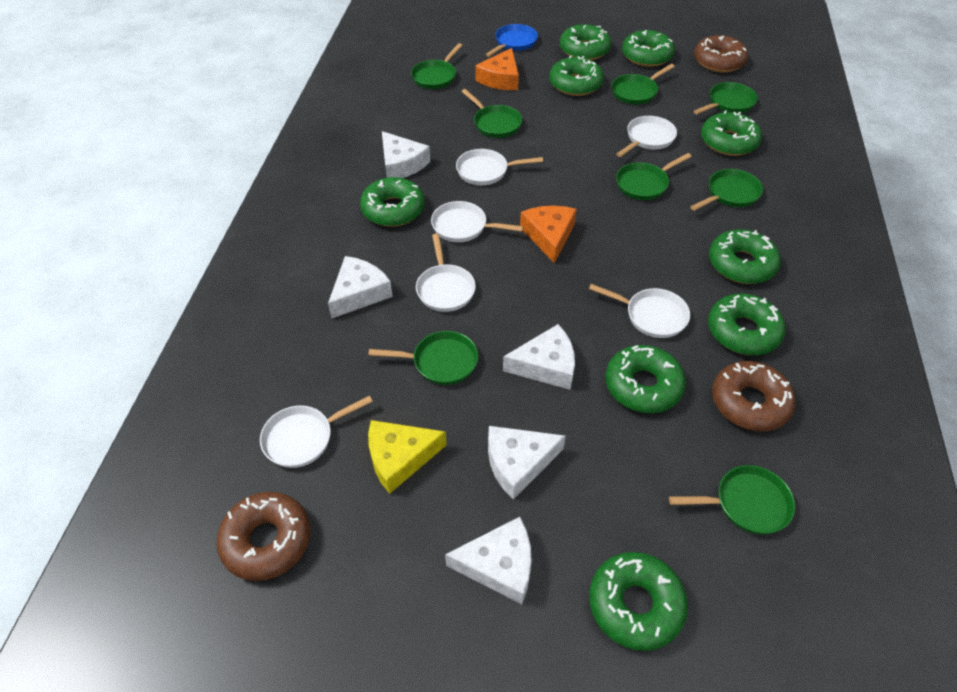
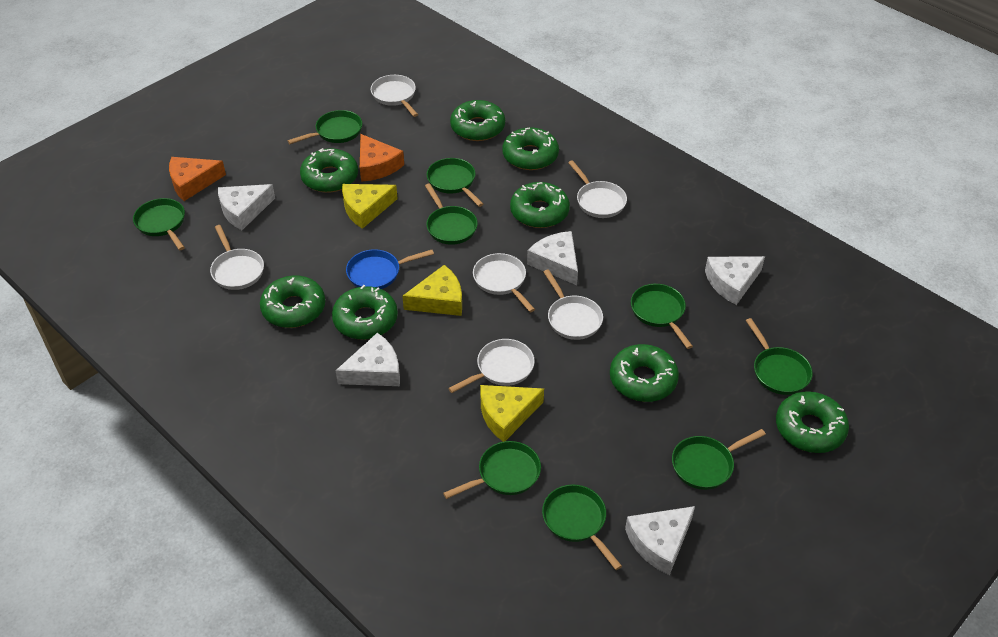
brown donut: [216,492,310,581] [694,35,748,72] [712,361,796,431] = 3 -> none = 0
green donut: [360,177,425,227] [549,55,604,96] [560,24,611,60] [589,552,688,651] [606,345,686,413] [622,30,675,67] [701,110,762,156] [708,294,785,355] [709,229,781,284] = 9 -> [260,276,325,328] [300,148,358,193] [332,285,398,340] [450,100,505,141] [502,127,559,170] [510,182,570,228] [610,344,679,402] [776,391,849,453] = 8
green pan: [368,331,478,385] [411,43,463,89] [461,89,522,138] [612,64,675,104] [616,153,692,200] [669,465,795,535] [690,169,763,211] [694,82,758,114] = 8 -> [133,198,185,250] [288,110,362,144] [425,183,478,245] [427,158,483,207] [443,441,541,499] [542,484,622,570] [631,284,693,349] [672,429,766,490] [746,318,813,395] = 9
yellow cheese: [368,420,447,494] = 1 -> [342,184,398,229] [402,265,462,316] [480,385,544,442] = 3

